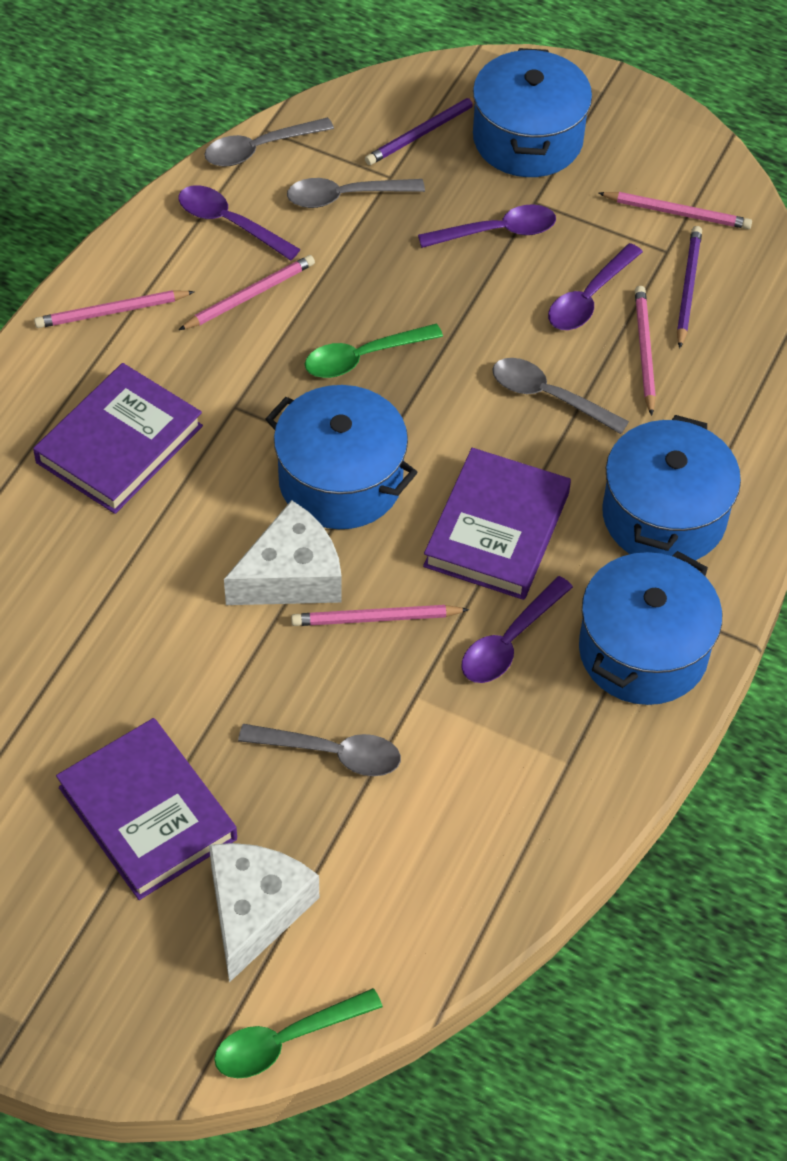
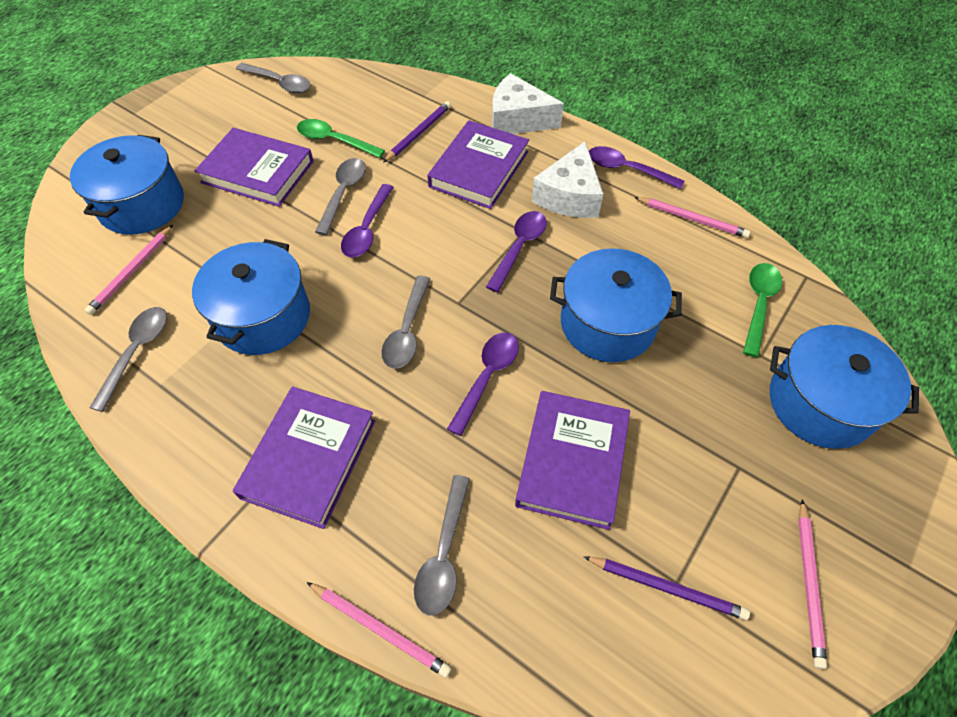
grey spoon: [204,117,334,167] [238,724,401,776] [287,178,425,208] [492,358,629,434] = 4 -> [89,307,167,412] [236,63,311,93] [315,158,366,235] [381,276,430,368] [414,475,470,615] = 5
pink pencil: [34,290,195,328] [179,255,315,330] [291,605,469,626] [598,192,752,229] [635,286,656,416] = 5 -> [85,225,173,315] [306,582,451,678] [634,197,751,238] [798,499,827,669] = 4
purple book: [33,363,203,514] [56,718,237,900] [423,448,571,600] = 3 -> [195,128,314,207] [233,387,375,529] [427,120,529,209] [515,391,630,530] = 4

